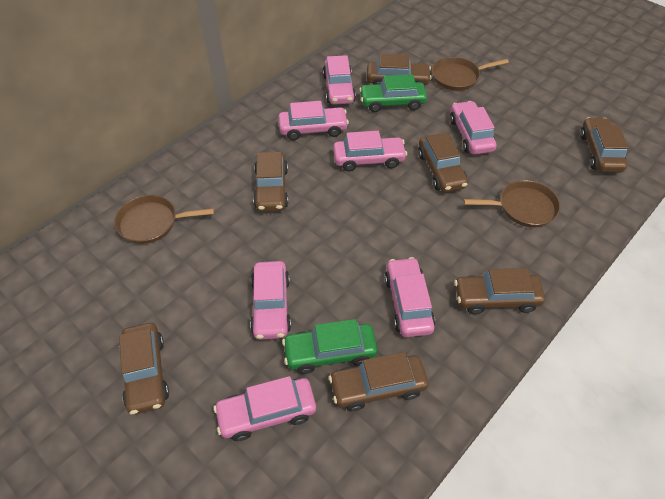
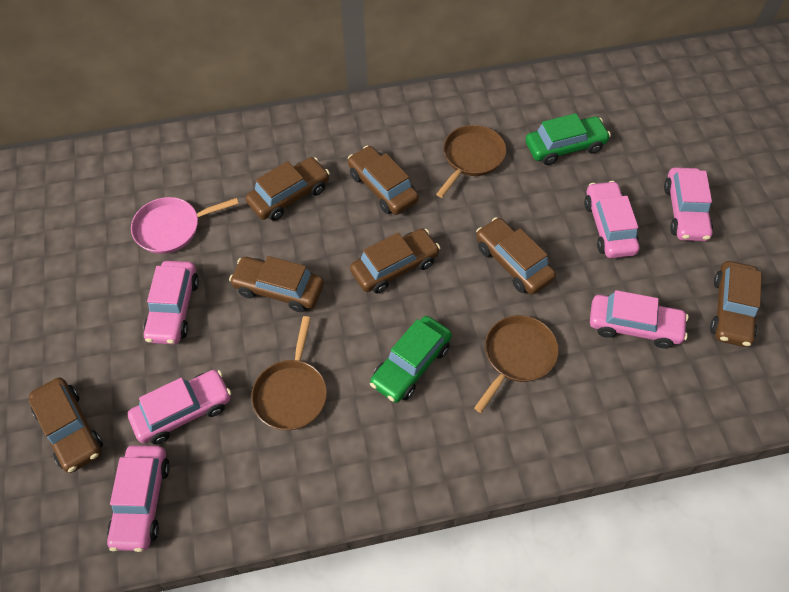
pink car: [214,376,316,441] [250,261,291,340] [278,101,349,140] [323,55,356,105] [333,131,407,171] [385,257,435,337] [450,101,497,155] = 7 -> [107,445,170,552] [128,370,231,444] [144,261,199,345] [584,181,639,258] [590,290,688,349] [664,167,713,241] = 6
pink pan: none = 0 -> [131,197,239,254] = 1

